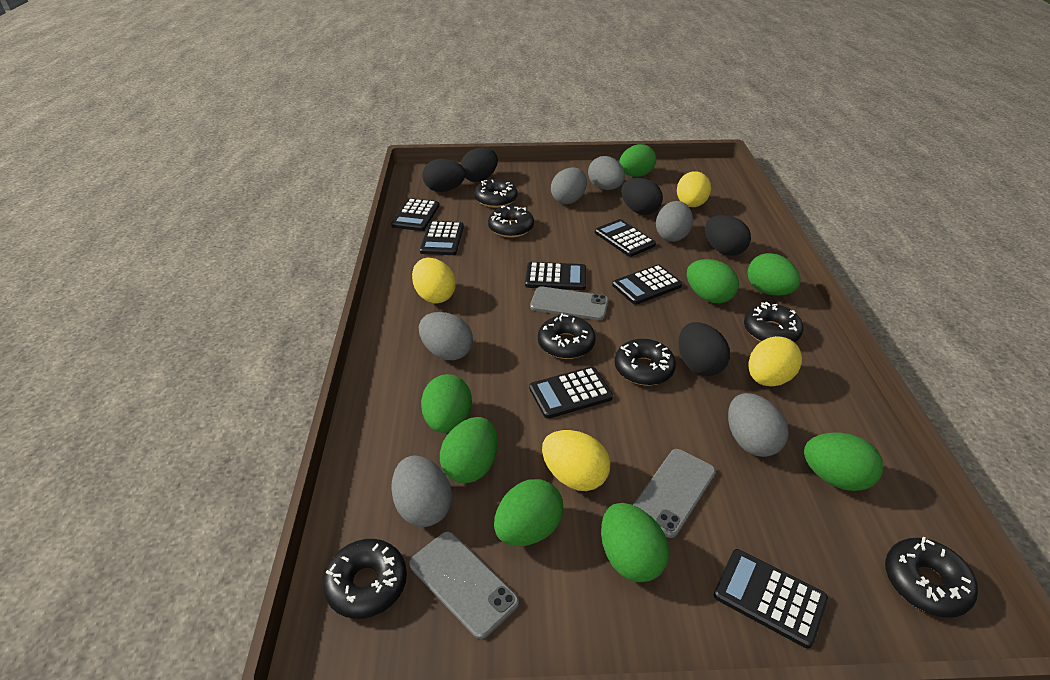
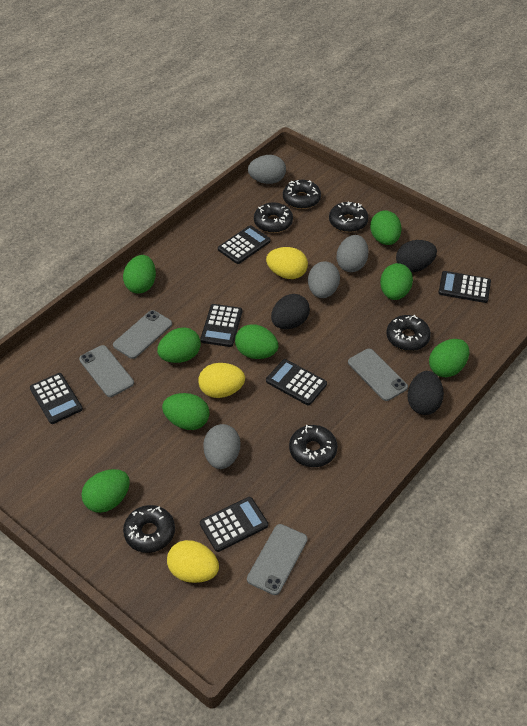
black calculator: [391,198,439,231] [420,221,464,255] [525,262,586,290] [529,367,613,419] [595,219,656,257] [612,265,682,305] [714,549,828,649] = 7 -> [30,373,83,424] [200,304,242,347] [200,497,268,552] [218,225,271,264] [266,359,327,405] [438,271,491,303] = 6
black donut: [323,539,407,619] [474,179,518,208] [488,206,534,238] [538,313,596,359] [615,339,676,385] [744,302,803,342] [885,537,978,618] = 7 -> [123,505,175,553] [254,202,293,233] [283,180,321,209] [289,425,338,467] [329,202,368,232] [386,315,431,351] = 6
black egg: [422,159,466,192] [461,148,498,182] [621,178,663,215] [678,322,730,376] [705,215,751,256] = 5 -> [271,294,310,329] [396,240,437,272] [407,371,444,415] = 3
grey egg: [391,455,452,527] [419,312,473,360] [551,167,587,204] [588,156,625,190] [656,201,693,242] [728,393,789,457] = 6 -> [203,424,240,469] [248,155,286,184] [308,262,340,298] [337,235,369,272] = 4
grey phone: [409,531,519,639] [530,286,609,320] [633,449,716,538] = 3 -> [79,345,134,397] [113,310,172,359] [247,524,307,595] [348,349,408,401] = 4
yellow egg: [412,258,456,303] [542,430,610,491] [677,171,711,207] [748,336,802,387] = 4 -> [167,540,219,583] [198,363,245,398] [266,247,308,279] = 3

